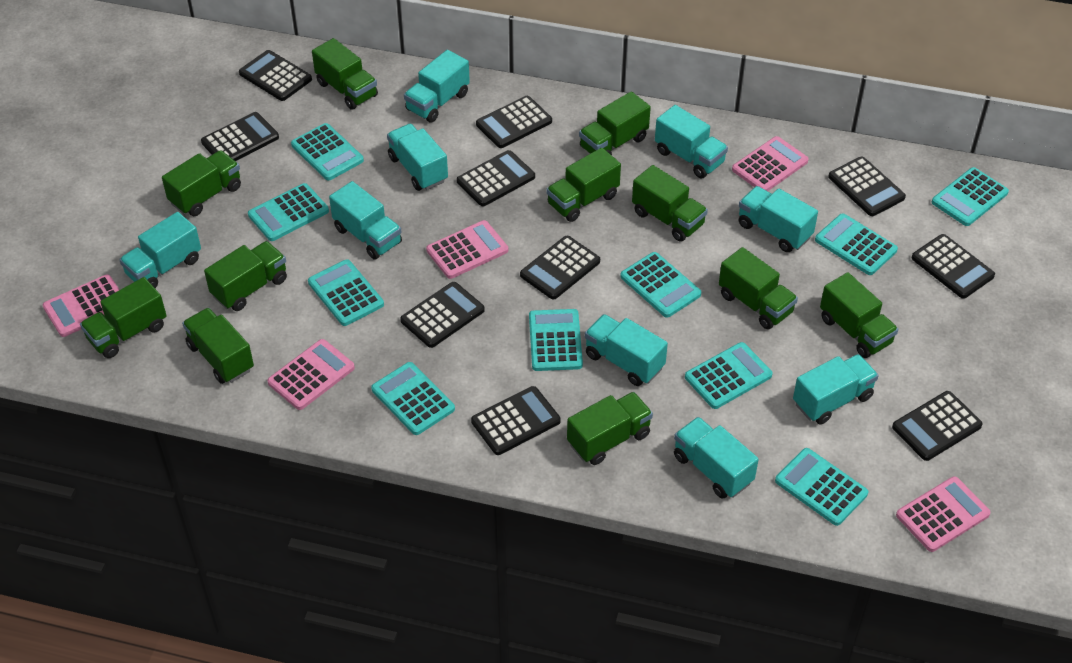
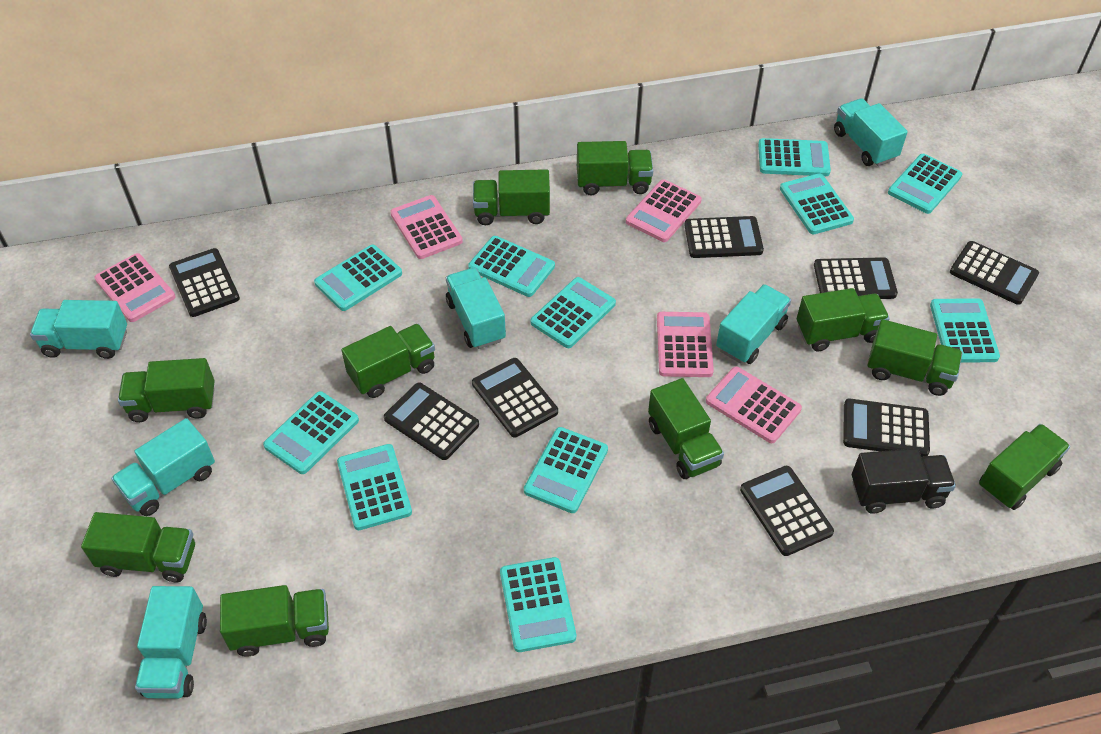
black calculator: [201,112,279,161] [239,50,312,101] [400,282,485,348] [457,150,535,206] [471,386,561,455] [476,96,552,148] [520,236,600,300] [828,157,906,216] [892,391,983,461] [912,234,995,299] = 10 -> [169,248,240,317] [384,383,479,460] [472,358,558,437] [684,216,764,258] [740,466,834,556] [814,257,898,299] [843,399,930,457] [950,241,1039,305] = 8
black truck: none = 0 -> [852,448,956,514] = 1
green truck: [80,277,167,358] [162,150,241,216] [182,308,254,384] [204,241,287,311] [312,38,378,110] [546,148,621,222] [567,392,653,465] [579,91,651,155] [632,165,708,242] [719,247,798,329] [820,272,898,358] = 11 -> [81,512,195,582] [118,358,215,422] [220,585,329,657] [341,324,435,398] [473,169,550,225] [577,141,653,195] [648,378,724,479] [797,288,890,351] [867,319,963,396] [979,424,1070,510] = 10
turquoise calculator: [248,183,329,241] [291,123,364,180] [308,259,384,326] [371,362,455,435] [529,309,583,371] [620,252,701,318] [685,342,773,409] [775,448,868,526] [815,213,898,275] [932,167,1009,226] = 10 -> [263,391,359,474] [314,245,402,311] [337,444,412,530] [468,236,555,297] [500,557,576,652] [524,427,608,513] [530,277,616,348] [758,138,831,176] [780,173,854,234] [888,154,962,214] [930,298,1000,363] = 11
turquoise truck: [119,212,201,288] [329,181,402,259] [387,124,448,191] [404,50,470,123] [585,314,668,386] [655,105,728,178] [674,417,759,499] [739,186,818,252] [793,354,879,424] = 9 -> [30,300,127,359] [111,418,215,516] [135,586,207,699] [446,268,506,349] [716,284,791,364] [834,98,908,166] = 6

